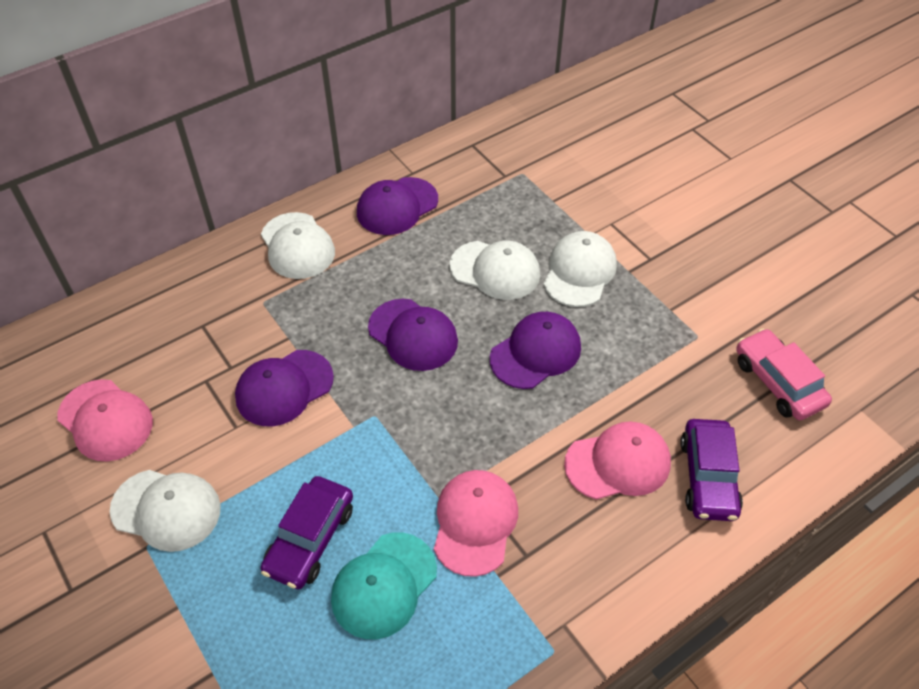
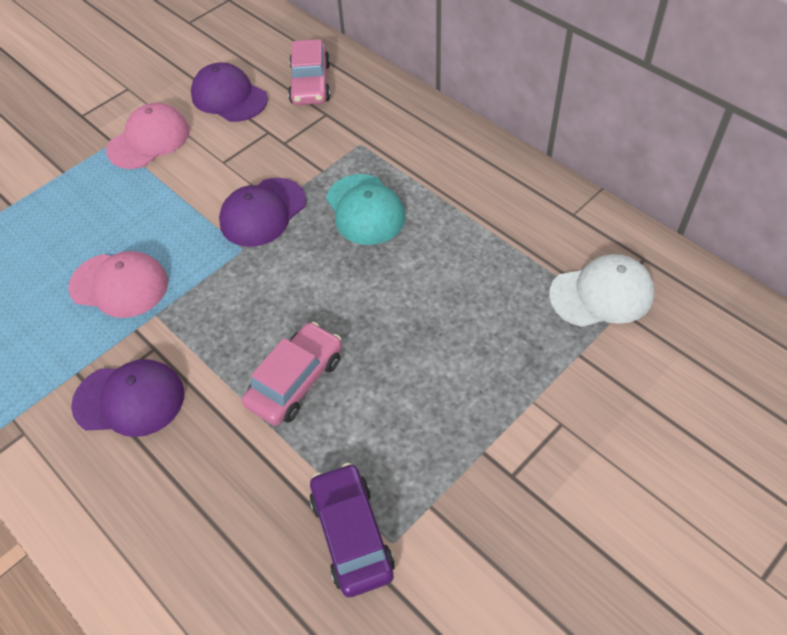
pink cap: [57,379,153,461] [434,470,518,577] [564,422,671,500] = 3 -> [68,251,168,318] [106,103,190,169] = 2
pink car: [736,329,832,420] = 1 -> [242,322,342,426] [288,39,330,105] = 2
purple cap: [235,350,334,426] [357,177,438,235] [368,299,458,371] [490,312,581,389] = 4 -> [71,359,184,437] [191,62,268,122] [219,178,306,247] = 3
purple car: [261,476,353,589] [680,419,743,521] = 2 -> [310,463,395,597] = 1
white cap: [110,470,221,552] [261,212,335,279] [450,241,540,300] [544,231,617,307] = 4 -> [549,254,654,327] = 1

